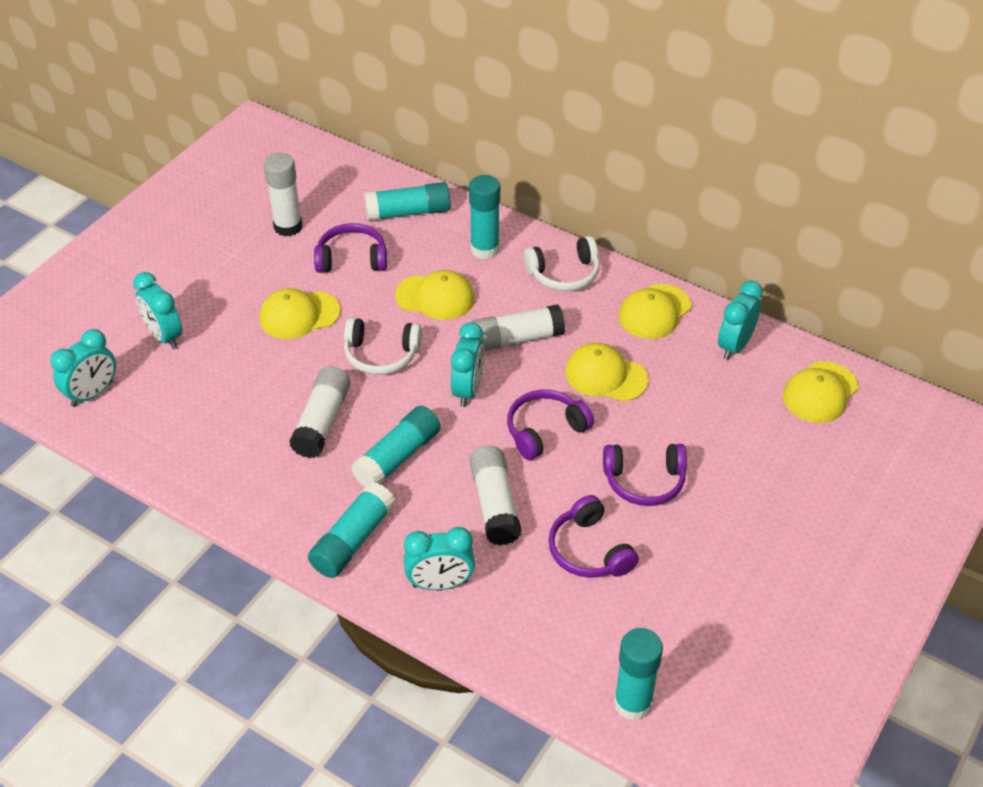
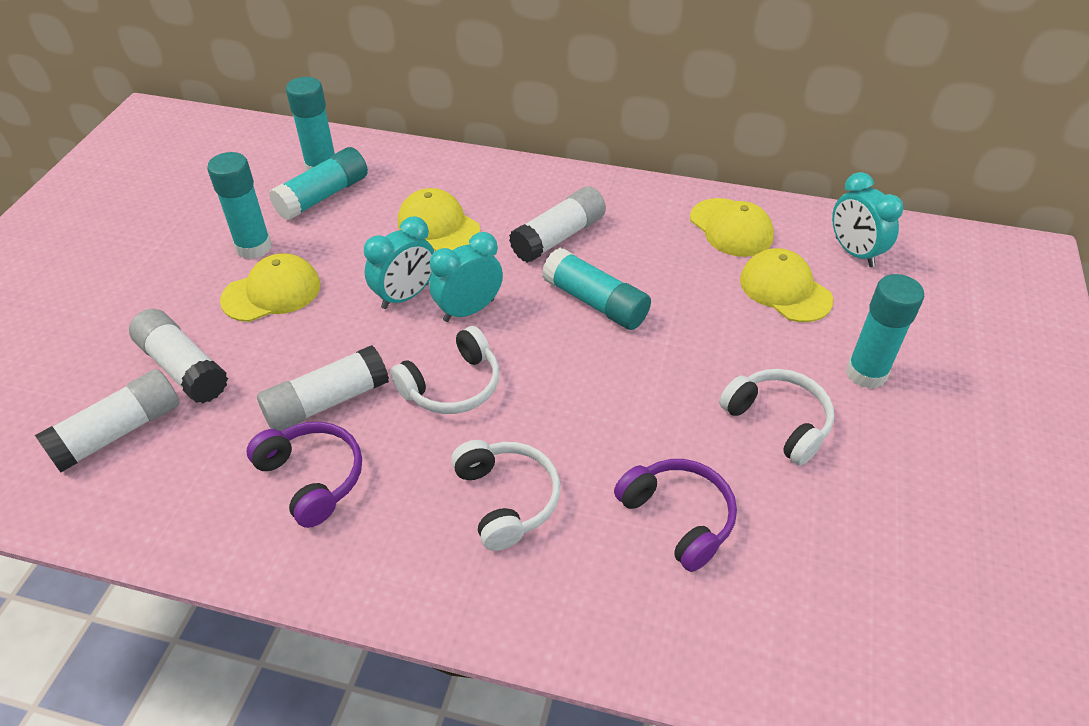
purple headphones: [314,223,387,273] [507,390,594,460] [548,495,639,578] [603,444,687,506] = 4 -> [246,422,362,528] [614,459,737,572] = 2
turquoise clock: [50,329,116,407] [133,272,182,349] [404,527,475,590] [451,323,484,407] [718,281,763,360] = 5 -> [364,216,434,309] [429,232,503,322] [832,172,903,267] = 3
white headphones: [344,318,422,375] [524,236,600,291] = 2 -> [390,326,500,414] [451,440,560,551] [719,369,834,465] = 3
yellow cap: [260,288,341,339] [395,270,475,320] [565,343,648,402] [619,284,691,339] [783,361,858,423] = 5 -> [220,253,321,322] [398,188,480,251] [690,198,774,257] [740,248,833,322] = 4

